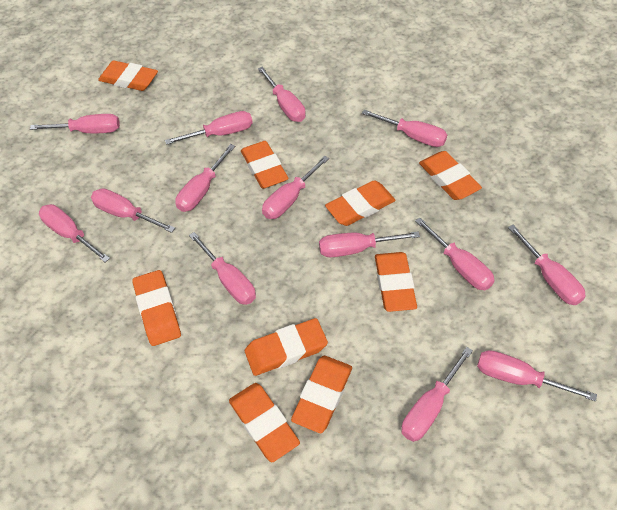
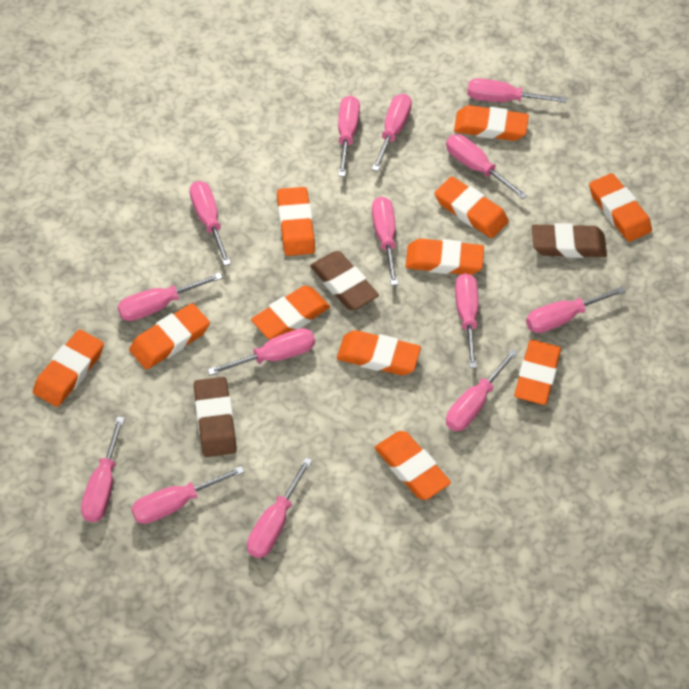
brown eraser: none = 0 -> [194,377,237,457] [310,251,379,310] [532,223,607,258] = 3
orange eraser: [98,61,158,91] [132,270,181,346] [229,383,300,462] [241,141,289,189] [245,318,328,376] [291,356,352,433] [325,180,396,226] [375,252,417,312] [419,151,482,200] = 9 -> [33,329,104,407] [129,303,210,370] [251,286,330,340] [277,187,315,256] [337,330,421,375] [374,431,451,500] [405,238,484,275] [435,176,509,238] [454,105,529,141] [514,340,561,405] [589,173,652,242] = 11

